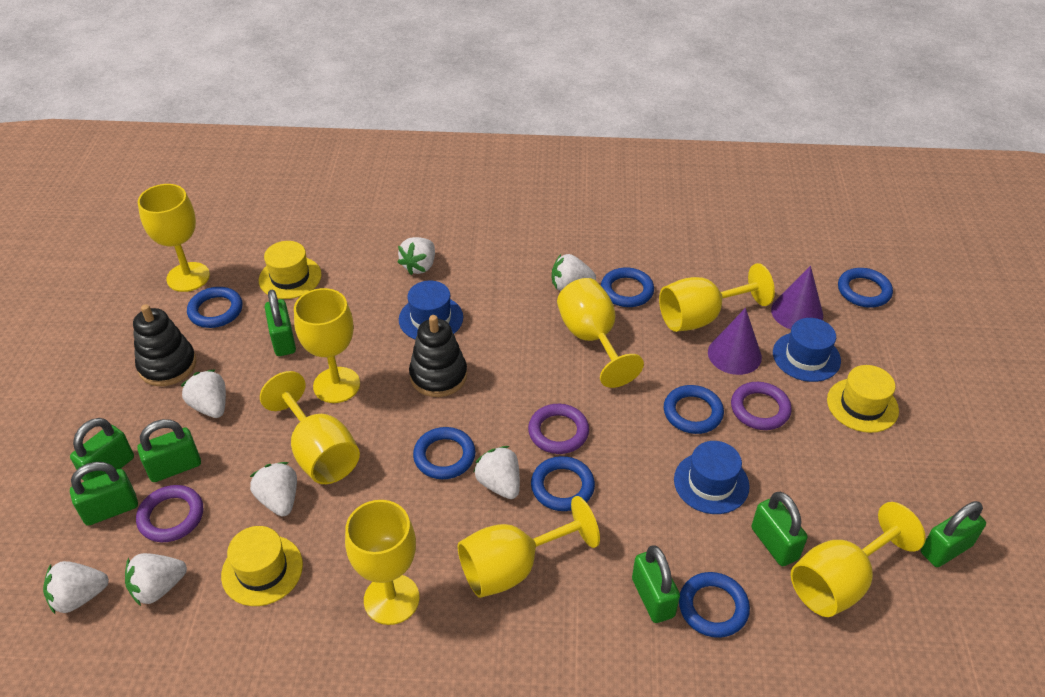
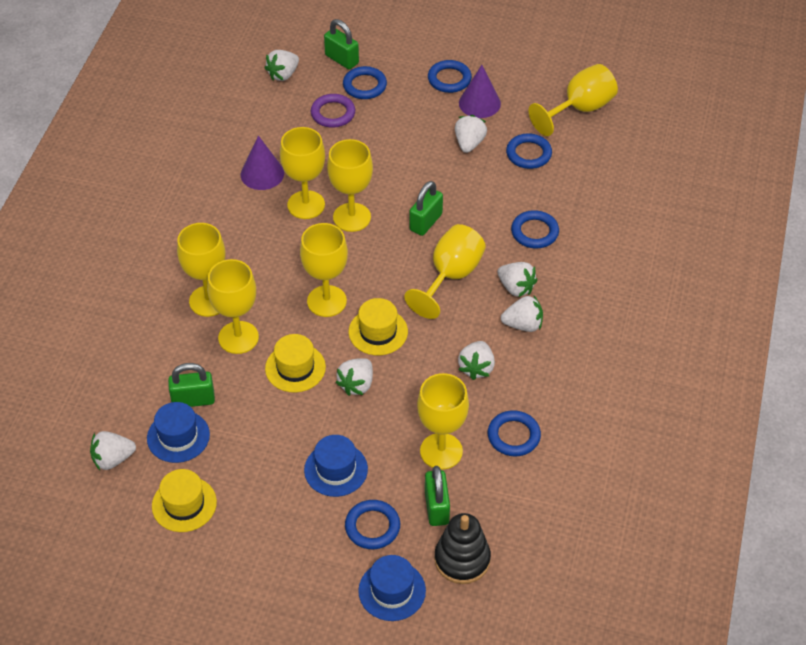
black stacking toy: [133,304,197,386] [409,315,467,397] = 2 -> [434,513,491,584] = 1
blue ring: [187,287,242,328] [413,427,475,479] [531,456,595,511] [601,267,654,307] [664,385,724,434] [679,572,750,638] [838,268,893,308] = 7 -> [343,66,387,99] [345,500,400,549] [428,60,472,93] [488,410,541,456] [506,133,552,169] [511,210,559,249] = 6
green padlock: [70,418,134,481] [70,462,138,526] [137,419,201,482] [265,290,296,356] [632,545,680,623] [752,492,808,566] [921,501,986,567] = 7 -> [168,363,215,407] [324,19,359,69] [409,181,443,236] [425,466,450,526] = 4
purple ring: [136,485,203,542] [528,404,589,454] [731,382,792,430] = 3 -> [311,94,355,128] = 1

